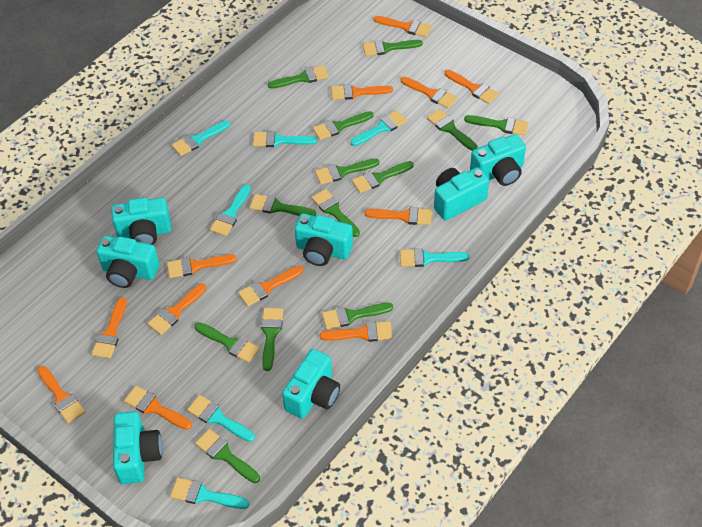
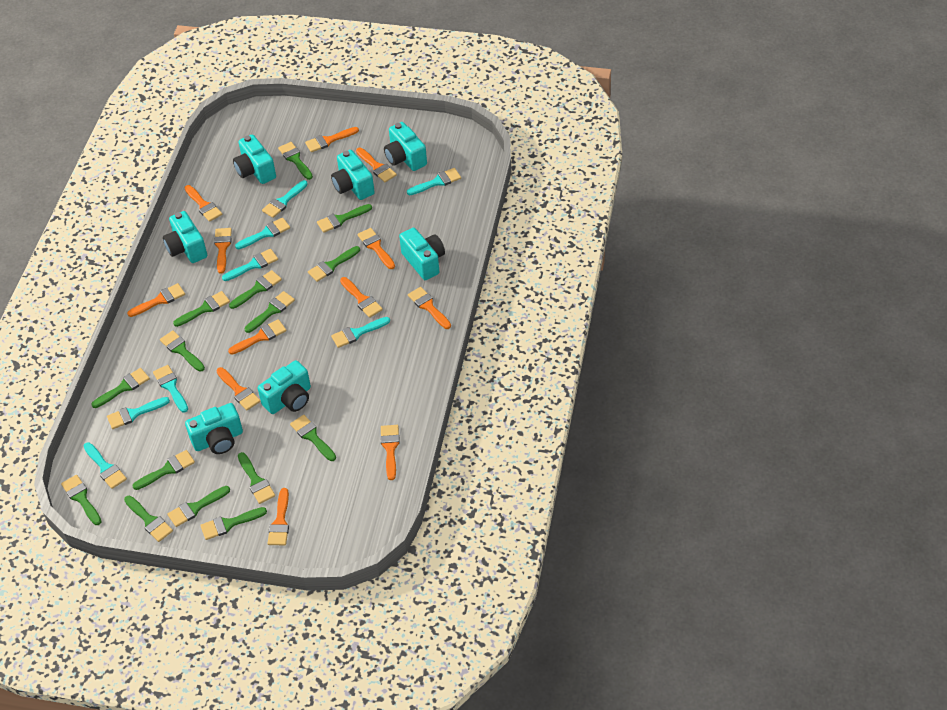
green brush: [194,322,260,363] [195,429,260,483] [250,194,316,216] [261,308,283,371] [268,65,329,89] [311,189,360,237] [313,111,374,140] [315,159,379,185] [322,303,393,329] [352,161,414,193] [363,40,423,56] [427,109,478,151] [464,115,528,136] = 13 -> [61,475,102,525] [91,368,150,408] [124,496,173,542] [133,450,195,490] [160,330,205,372] [167,486,230,527] [173,291,230,327] [200,507,267,540] [229,270,282,309] [238,452,275,504] [245,291,295,333] [278,142,313,180] [290,415,336,461] [308,246,360,282] [317,204,372,233] = 15
turquoise brush: [170,478,249,509] [172,120,230,156] [187,395,255,442] [210,184,251,236] [253,131,317,147] [351,110,407,146] [400,248,469,267] = 7 -> [84,442,127,489] [107,397,170,429] [153,365,188,413] [222,249,278,281] [235,218,290,249] [262,180,308,218] [331,317,390,348] [407,168,461,195] = 8

